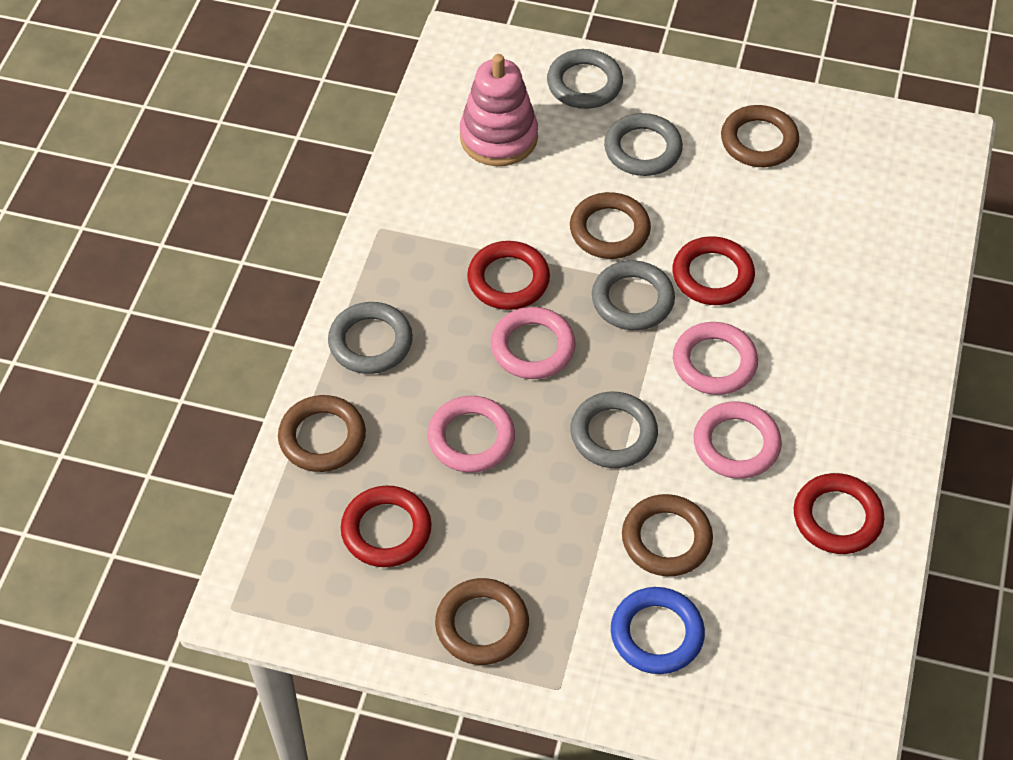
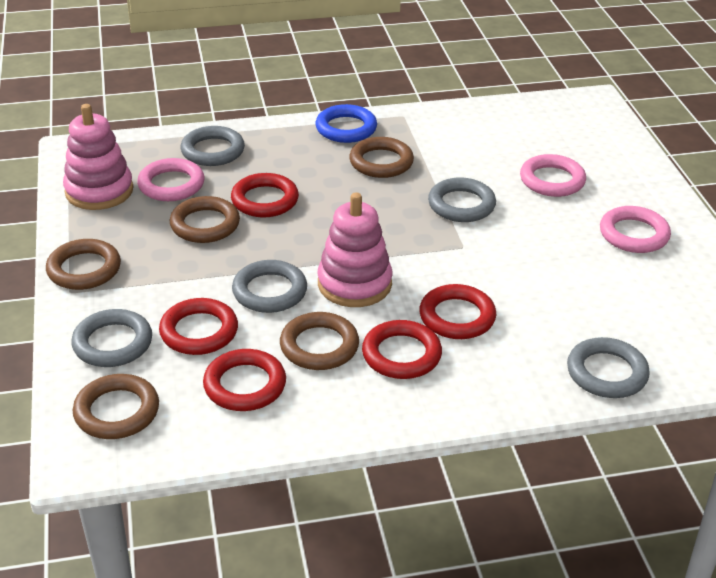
pink ring: [427,396,515,473] [491,307,575,379] [673,322,758,395] [693,402,782,479] = 4 -> [137,158,205,201] [520,154,586,197] [600,206,671,253] = 3
pink stacking toy: [460,54,538,166] = 1 -> [63,104,133,210] [317,192,392,307] = 2
red ring: [341,486,432,567] [467,241,550,310] [673,236,755,305] [794,473,884,554] = 4 -> [159,298,238,355] [203,349,286,411] [231,173,299,218] [362,320,442,379] [419,284,496,339] = 5

